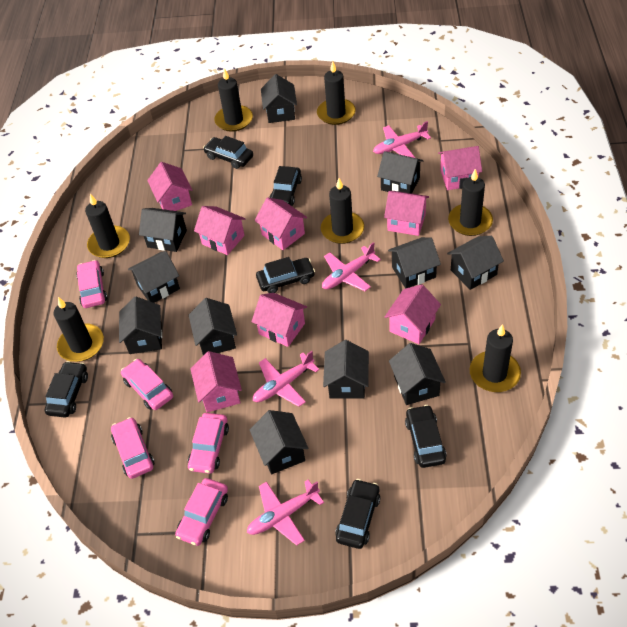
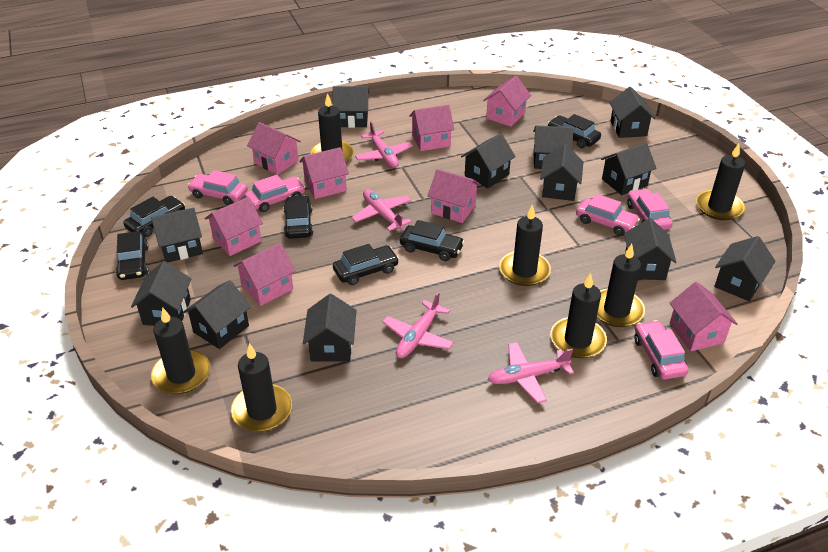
black house: [119,297,162,354] [128,251,180,303] [139,208,187,252] [189,298,237,356] [250,410,308,474] [261,74,297,123] [323,340,369,398] [377,151,424,193] [388,237,441,289] [389,343,446,405] [447,236,504,290] = 11 -> [131,261,191,326] [151,208,203,263] [183,280,251,349] [303,294,357,362] [333,86,369,128] [461,133,516,188] [533,126,573,169] [540,144,584,201] [601,143,657,195] [609,87,656,138] [624,218,676,280] [714,236,776,301] = 12

